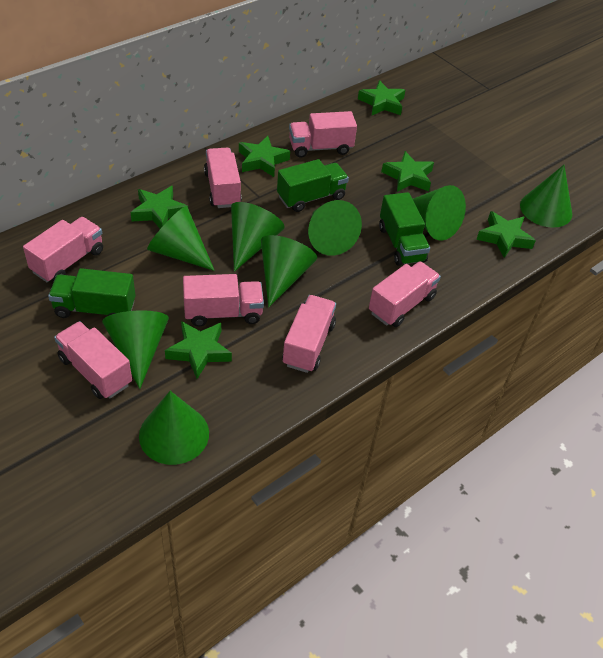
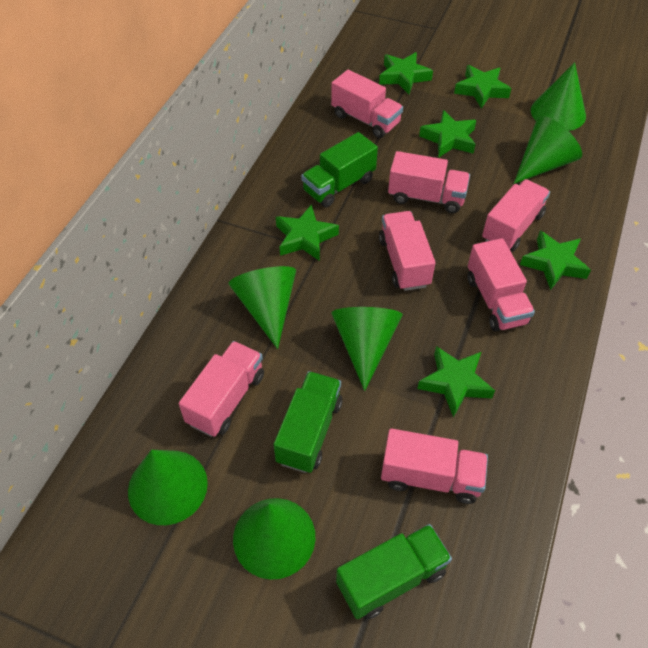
green cone: [102,310,169,389] [139,391,209,465] [147,206,215,271] [231,202,284,272] [261,235,317,307] [308,200,362,256] [413,185,466,241] [520,165,572,228] = 8 -> [128,450,208,525] [229,266,296,349] [233,498,315,579] [331,307,403,391] [514,116,582,184] [531,62,586,131] = 6

